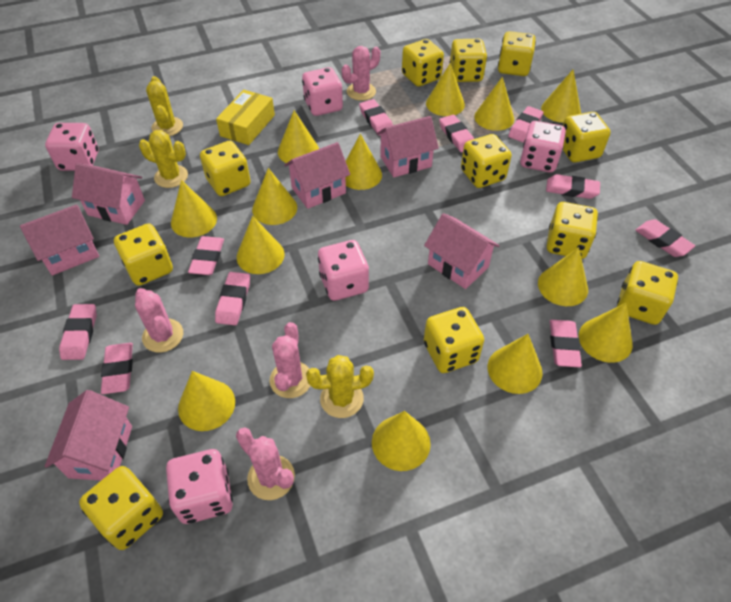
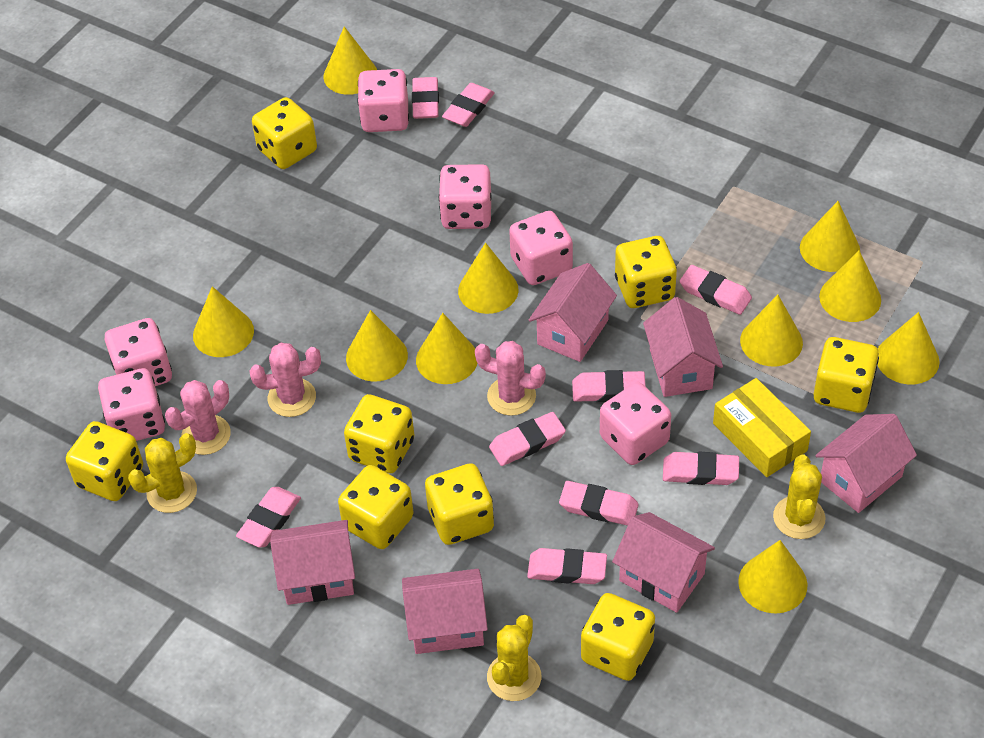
pink cactus: [135,288,183,353] [236,428,295,500] [270,322,311,398] [342,46,380,101] = 4 -> [165,380,231,455] [249,343,321,417] [475,341,546,416] = 3
pink dice: [45,123,99,171] [166,449,233,524] [302,67,343,116] [318,240,369,301] [520,121,566,173] = 5 -> [98,368,165,441] [105,318,172,386] [357,69,409,132] [439,164,492,229] [509,211,573,285] [600,382,671,465] = 6
pink eraser: [59,304,97,360] [101,343,133,394] [188,236,224,275] [215,272,250,325] [359,99,393,135] [439,115,474,152] [508,106,543,142] [546,174,600,199] [550,320,582,367] [635,219,695,257] = 10 -> [236,487,301,548] [412,77,439,119] [442,83,495,127] [489,412,566,466] [527,548,607,584] [559,481,639,526] [572,370,646,402] [663,452,739,485] [680,265,752,315] = 9
yellow cone: [171,180,217,238] [178,371,235,431] [237,216,285,274] [252,168,297,225] [278,110,319,163] [346,134,382,190] [372,411,431,471] [426,63,465,116] [474,77,514,131] [488,334,543,394] [538,247,588,306] [541,70,581,123] [579,303,633,363] = 13 -> [193,286,254,357] [323,26,377,95] [346,310,408,382] [416,313,477,384] [458,243,519,314] [738,540,807,614] [740,295,803,366] [800,201,860,272] [819,250,881,322] [878,312,939,384] = 10
yellow dice: [79,466,163,550] [114,223,173,286] [200,141,251,196] [402,39,444,87] [424,307,484,373] [449,39,487,82] [461,134,512,188] [498,31,536,76] [547,202,598,259] [563,112,611,162] [617,261,678,325] = 11 -> [66,421,143,501] [252,97,317,169] [338,465,414,549] [344,394,414,473] [425,463,494,545] [581,593,655,681] [615,236,677,308] [813,337,879,413] = 8

